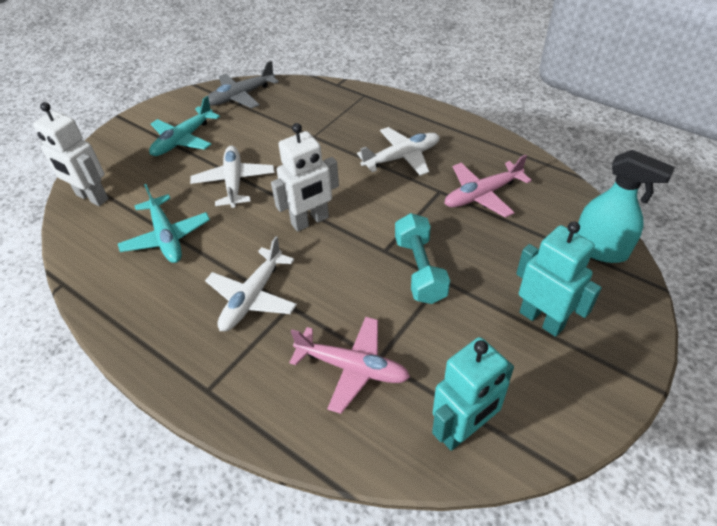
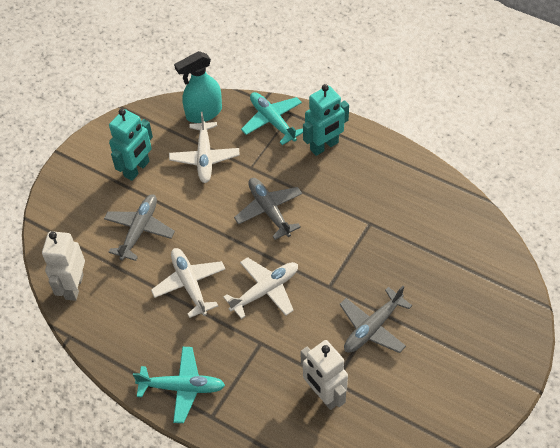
grey plane: [208,60,279,108] = 1 -> [104,194,175,261] [234,178,302,240] [340,286,412,353] = 3
pink plane: [289,317,410,414] [444,155,532,218] = 2 -> none = 0
turquoise dumbbell: [395,213,450,304] = 1 -> none = 0

